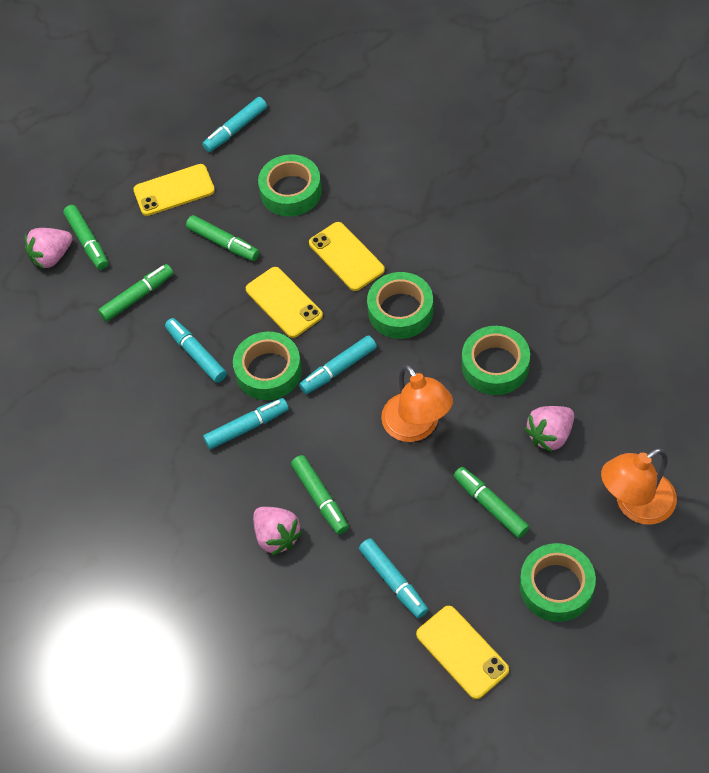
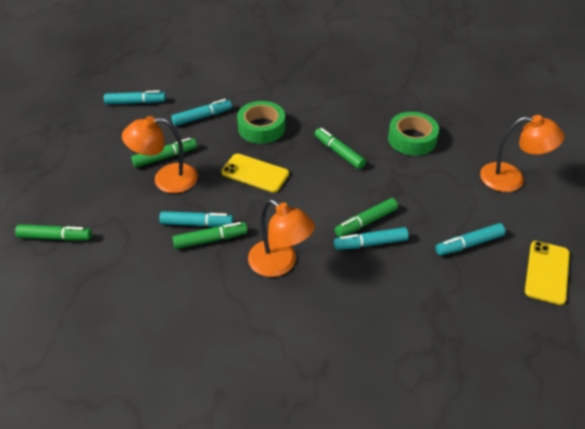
green tape: [233,332,302,400] [258,154,322,216] [367,272,433,339] [462,326,530,395] [520,543,596,622] = 5 -> [237,101,285,144] [388,112,439,156] = 2
orange lamp: [381,364,453,442] [601,448,677,525] = 2 -> [122,116,198,193] [248,199,315,277] [480,115,564,192] = 3
pink strawberry: [25,228,73,269] [253,507,303,556] [524,406,574,452] = 3 -> none = 0
yellow phone: [133,164,215,216] [246,267,323,338] [309,222,385,291] [416,606,509,699] = 4 -> [221,154,289,193] [525,241,570,305] = 2

